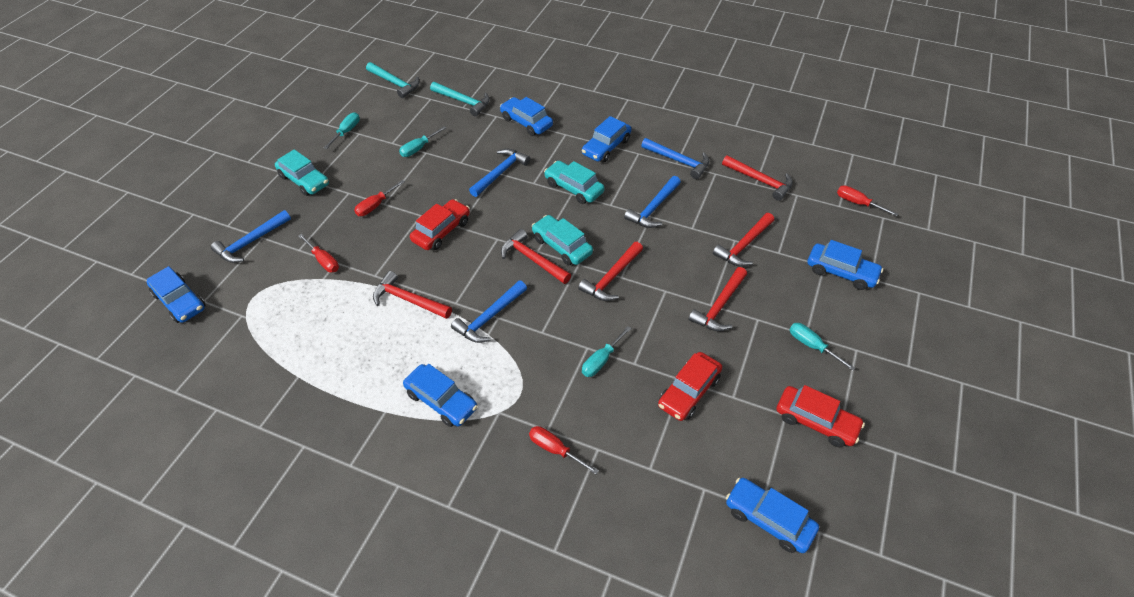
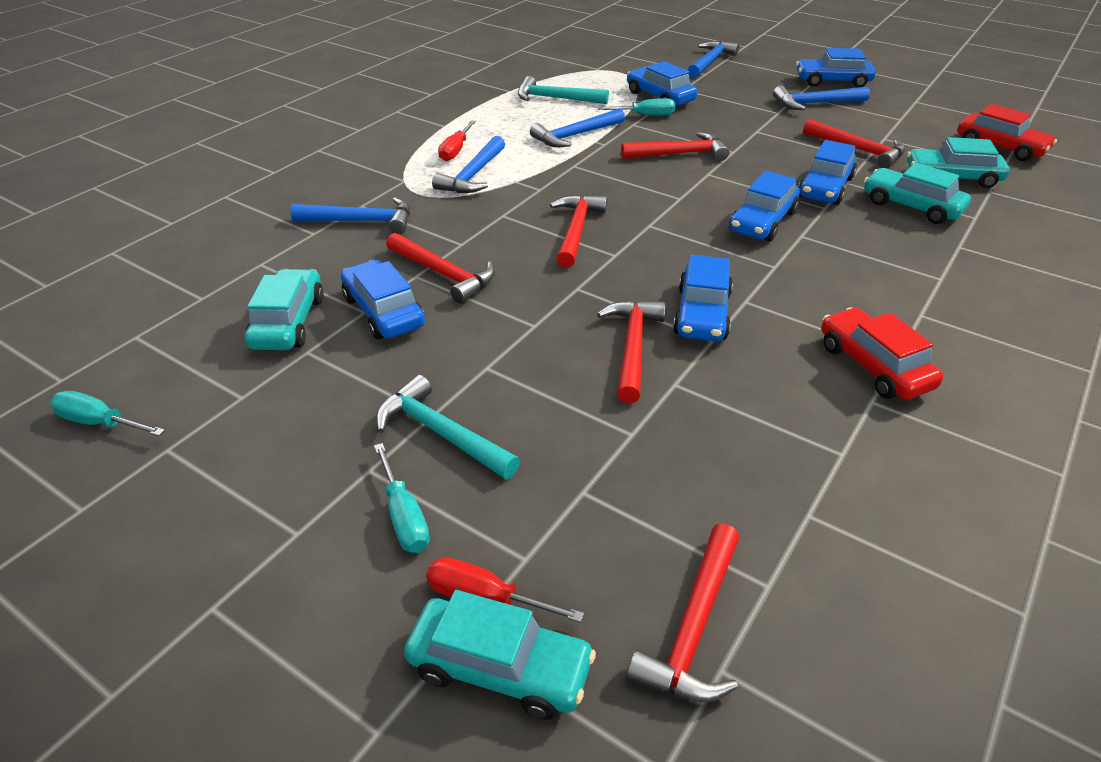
red car: [410,199,470,250] [658,352,722,421] [777,385,865,447] = 3 -> [821,307,943,400] [957,104,1057,161] = 2
red screwdriver: [298,234,339,272] [354,180,405,216] [529,426,599,474] [837,185,898,216] = 4 -> [426,558,584,623] [438,120,476,161] = 2
turquoise car: [275,149,329,196] [532,215,593,265] [544,161,605,204] = 3 -> [245,269,324,350] [404,590,596,720] [864,163,971,224] [907,137,1010,188] = 4
turquoise screwdriver: [324,112,360,149] [399,126,446,157] [582,326,631,377] [790,323,855,371] = 4 -> [50,391,165,436] [374,443,430,553] [598,98,676,115] = 3

